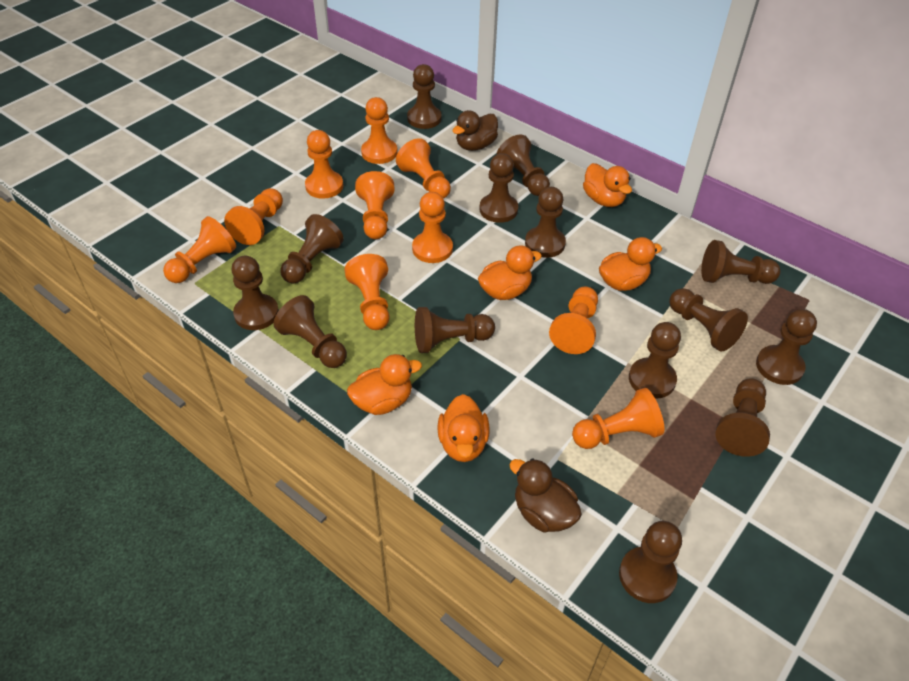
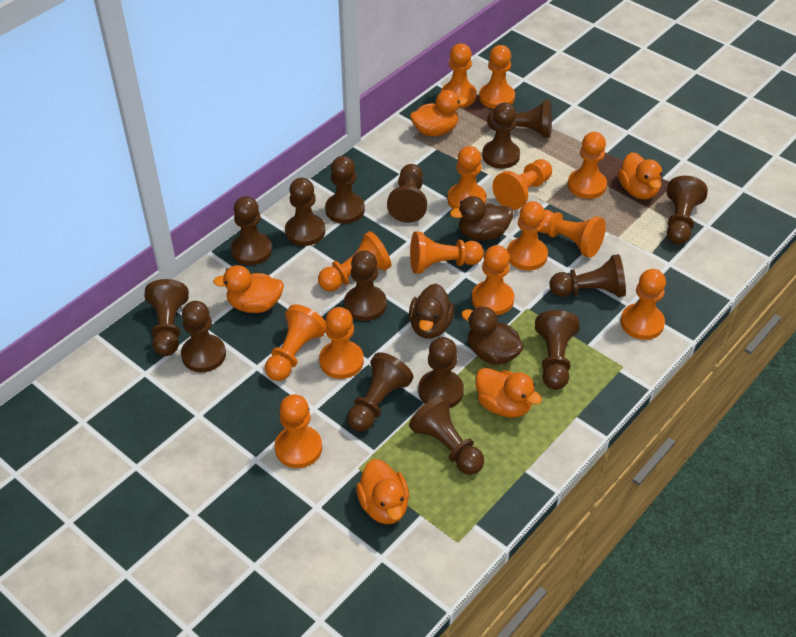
brown duck: [452,110,498,151] [509,458,582,532] = 2 -> [409,283,454,339] [450,196,513,241] [461,307,524,365] = 3
brown pawn: [231,256,279,330] [273,295,347,368] [280,214,344,284] [407,64,442,129] [415,307,495,353] [479,153,518,223] [496,134,550,196] [525,187,566,258] [619,521,682,603] [629,322,681,398] [669,288,748,352] [701,240,780,284] [715,378,770,457] [756,309,817,385] = 14 -> [145,279,189,356] [181,301,226,372] [231,196,272,265] [285,178,325,246] [325,156,365,224] [344,250,387,321] [347,352,413,432] [387,164,427,223] [409,395,484,475] [418,337,464,408] [482,103,520,169] [487,100,552,138] [535,310,580,390] [550,254,626,297] [667,176,708,244] = 15
orange pawn: [163,216,236,283] [224,188,283,245] [305,130,343,199] [344,254,389,330] [355,171,394,239] [361,97,398,164] [396,138,451,199] [412,192,453,263] [549,287,598,354] [572,388,665,449] = 10 -> [265,304,326,381] [275,394,322,468] [318,231,391,291] [319,307,364,379] [410,232,484,273] [441,43,477,107] [447,146,487,209] [472,245,514,315] [479,45,515,109] [493,159,552,210] [507,201,548,270] [539,210,606,258] [568,132,607,199] [621,269,666,340] = 14

